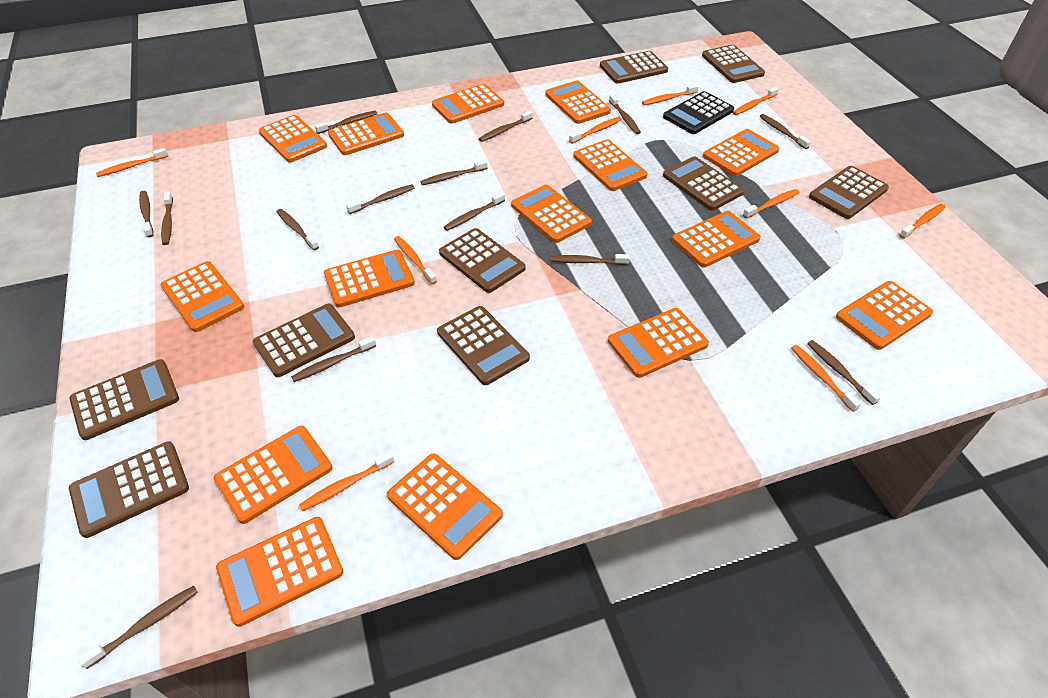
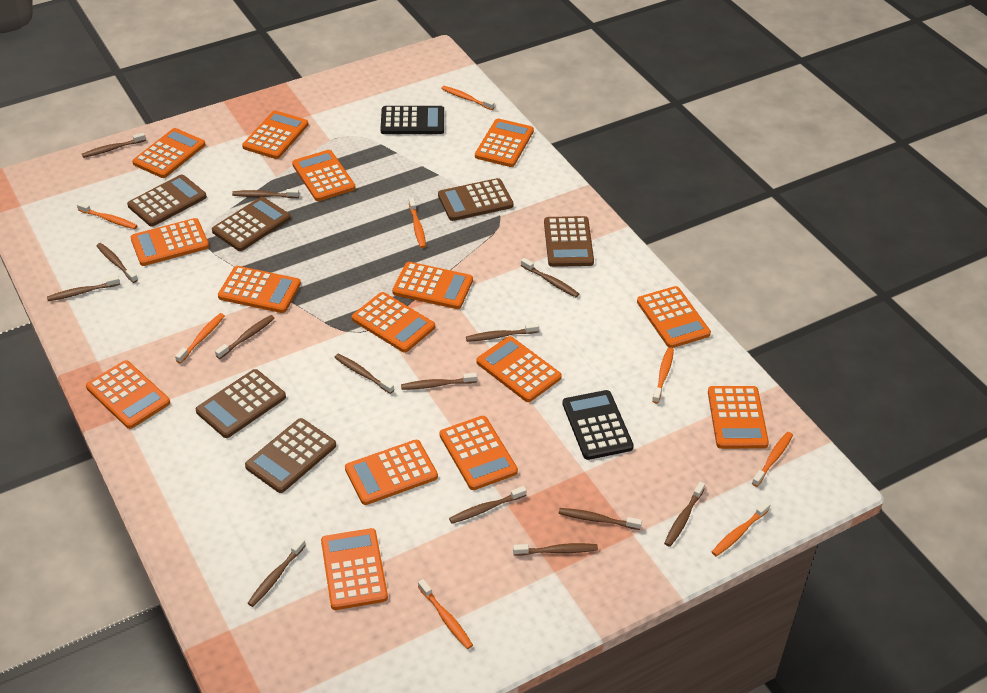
black calculator: [663,91,734,134] = 1 -> [381,106,444,134] [562,390,634,460] = 2
brown calculator: [69,441,189,538] [70,359,179,440] [253,304,355,377] [437,306,530,385] [439,228,526,293] [600,51,668,84] [663,156,744,211] [702,45,765,83] [809,166,889,219] = 9 -> [127,174,207,226] [196,369,286,438] [212,197,291,251] [245,418,336,493] [438,178,514,221] [544,216,594,267] = 6
orange toothbrush: [96,148,168,177] [299,452,394,511] [394,236,437,284] [569,117,621,144] [642,84,699,105] [733,87,779,115] [743,189,799,218] [791,345,861,412] [899,204,946,239] = 9 -> [77,202,138,229] [175,313,225,363] [409,198,426,248] [418,579,473,649] [441,86,495,110] [652,347,674,404] [712,501,770,556] [752,432,793,487] = 8

